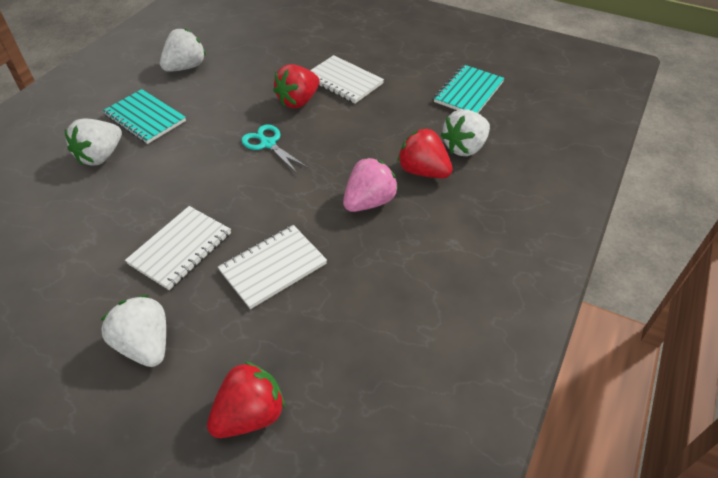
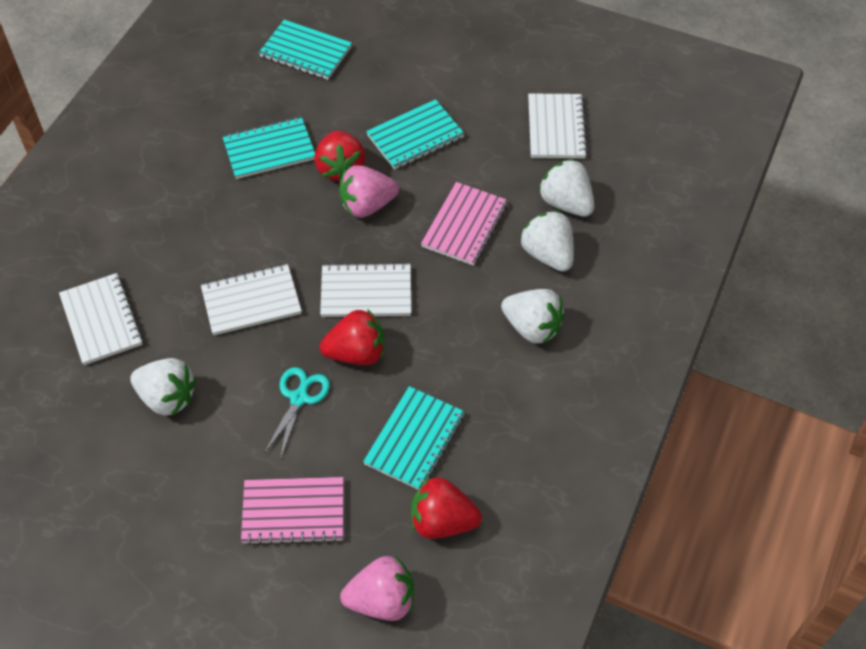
pink notebook: none = 0 -> [241,477,343,545] [421,182,508,266] = 2
pink strawberry: [343,157,398,212] = 1 -> [339,165,399,218] [340,556,414,621] = 2
turquoise notebook: [103,89,186,144] [434,65,505,113] = 2 -> [222,117,315,179] [259,20,352,80] [363,386,465,490] [366,99,465,170] = 4
white notebook: [125,206,231,290] [218,225,327,309] [310,55,384,103] = 3 -> [59,273,143,365] [201,264,302,335] [320,262,411,317] [528,94,588,158] = 4

